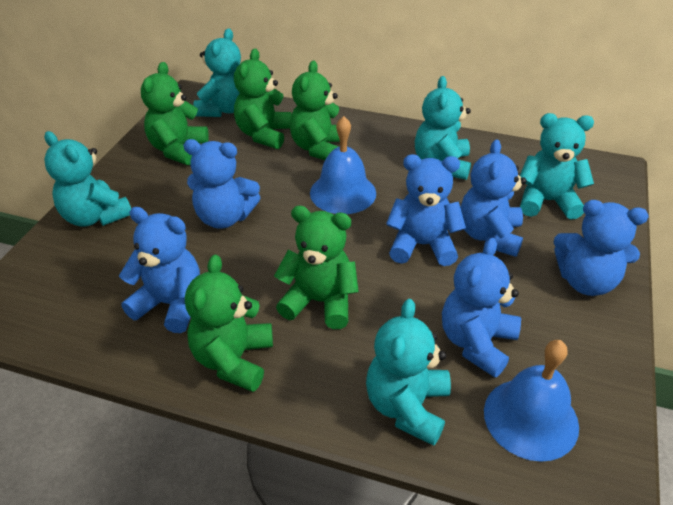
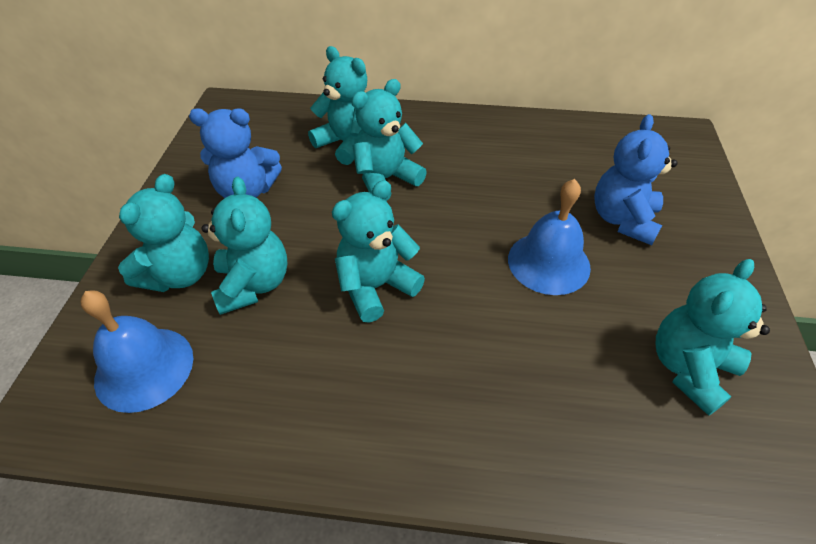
blue teddy bear: [119,207,200,333] [183,139,260,229] [386,154,466,266] [442,238,521,377] [460,139,527,257] [553,200,648,296] = 6 -> [189,108,282,198] [594,114,678,245] = 2
green teddy bear: [141,62,209,165] [185,255,273,392] [234,49,291,149] [274,206,359,329] [290,61,340,160] = 5 -> none = 0
turquoise teddy bear: [44,131,131,227] [193,28,241,117] [366,299,451,446] [415,76,471,180] [520,113,594,220] = 5 -> [118,174,209,292] [202,177,287,315] [308,46,367,165] [332,180,425,323] [351,79,427,201] [656,259,770,416] = 6

